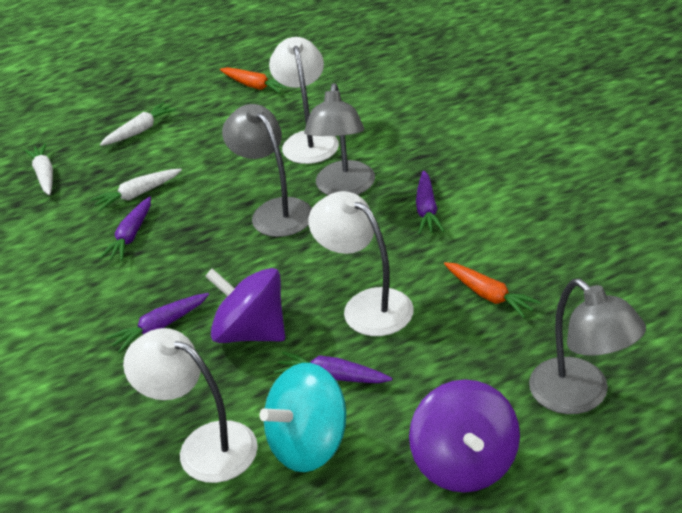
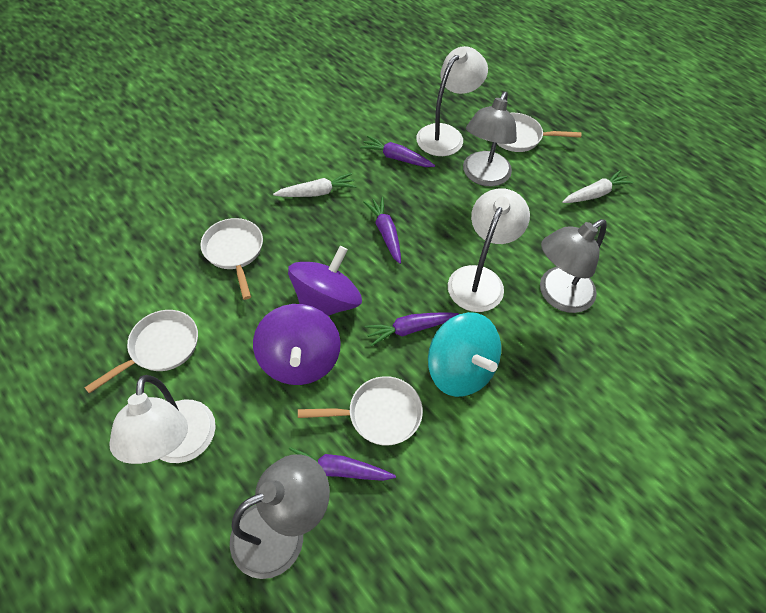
orange carrot: [220,67,286,93] [444,262,541,318] = 2 -> none = 0
white carrot: [24,144,53,195] [90,169,182,211] [100,102,177,146] = 3 -> [273,173,356,197] [562,170,633,203] = 2
white pan: none = 0 -> [84,310,198,394] [200,218,263,300] [298,376,423,446] [497,113,581,152] = 4

